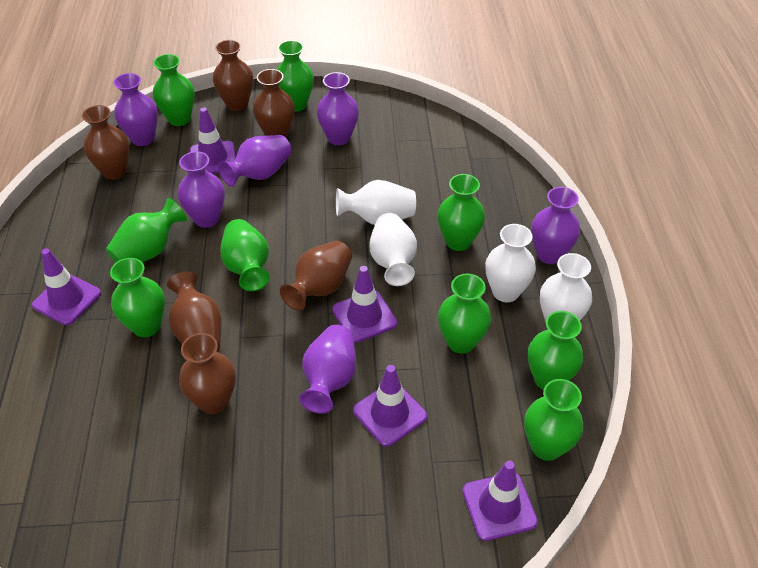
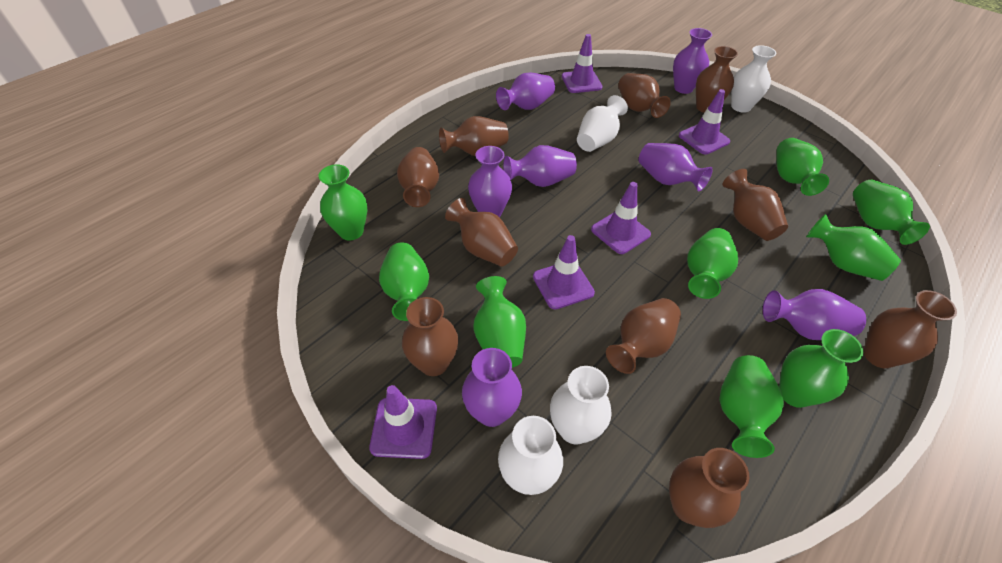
brown vase: [82,105,129,180] [167,271,221,352] [179,333,236,414] [213,40,253,111] [253,69,295,138] [280,241,352,311] = 6 -> [397,147,439,207] [402,297,458,376] [439,116,509,156] [445,198,518,267] [606,298,681,374] [618,73,671,118] [669,448,749,528] [696,46,738,113] [722,169,788,241] [863,290,957,368] = 10
purple vase: [114,73,158,146] [178,151,225,228] [218,135,292,187] [299,325,356,413] [317,72,359,145] [531,187,580,264] = 6 -> [462,348,522,427] [468,146,512,217] [496,73,555,110] [503,145,577,187] [639,143,713,191] [673,28,712,94] [763,289,866,340] = 7

